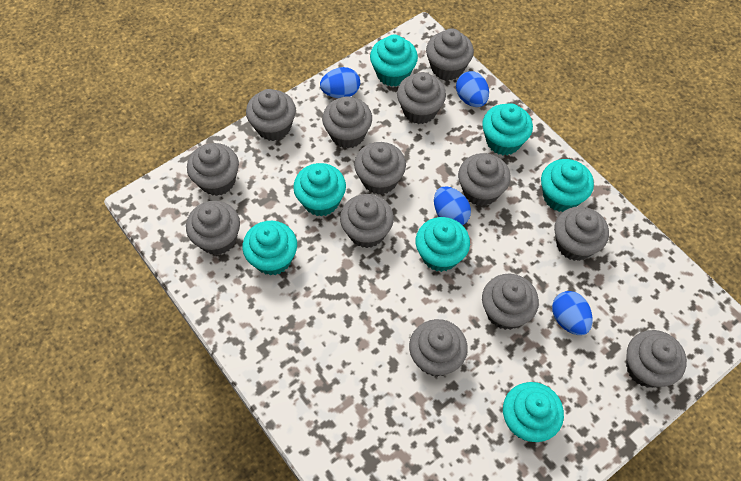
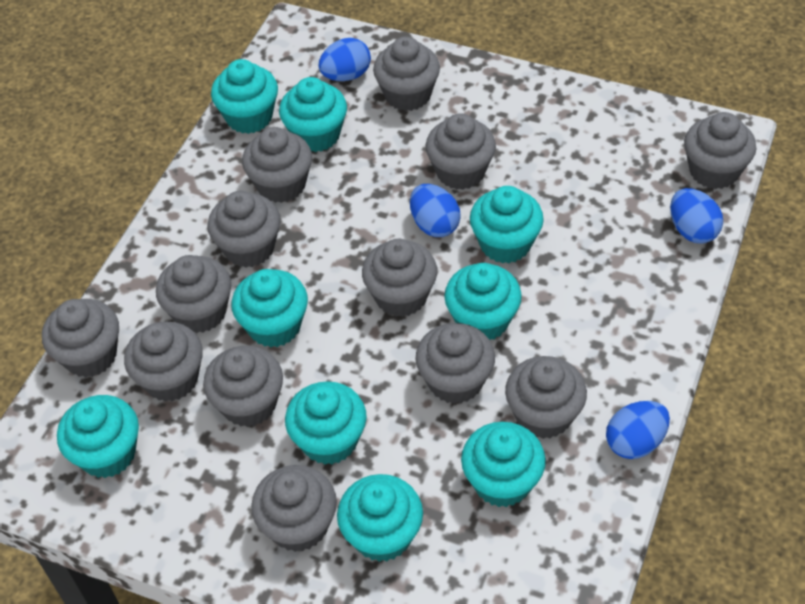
turquoise cupcake: [242,221,297,276] [293,163,346,217] [370,35,418,87] [416,217,470,272] [482,103,533,155] [503,382,564,442] [541,159,594,212] = 7 -> [57,395,139,478] [211,59,278,134] [231,269,308,347] [279,77,347,152] [285,381,367,465] [337,474,423,562] [444,263,522,340] [461,422,546,507] [470,186,544,263] = 9

